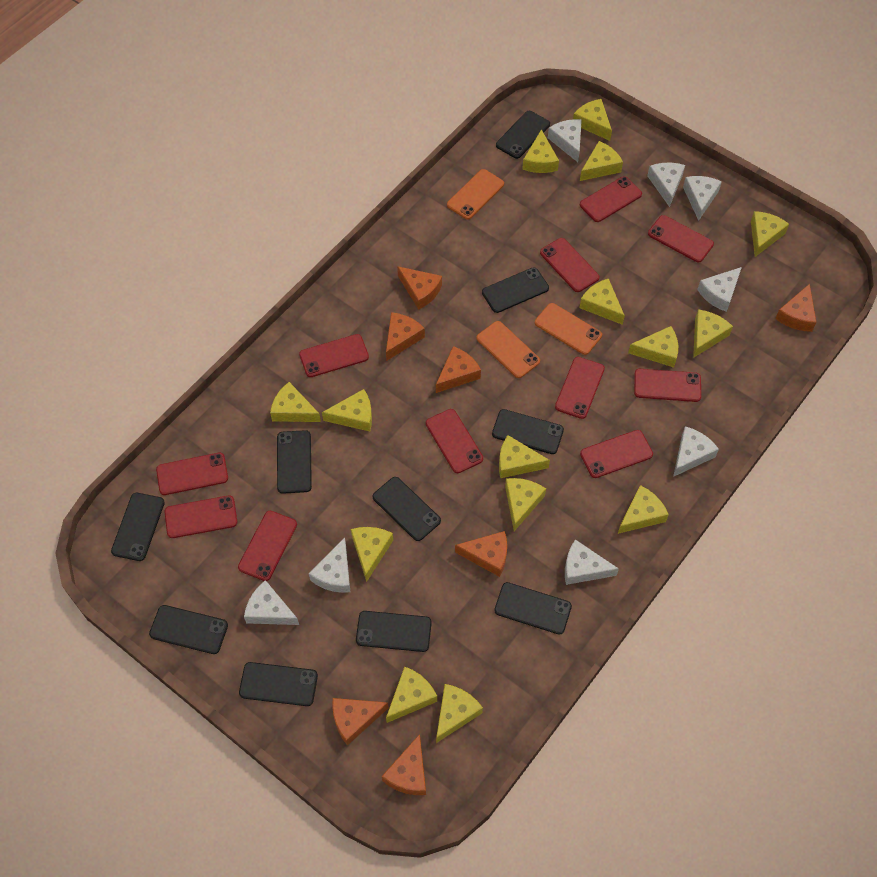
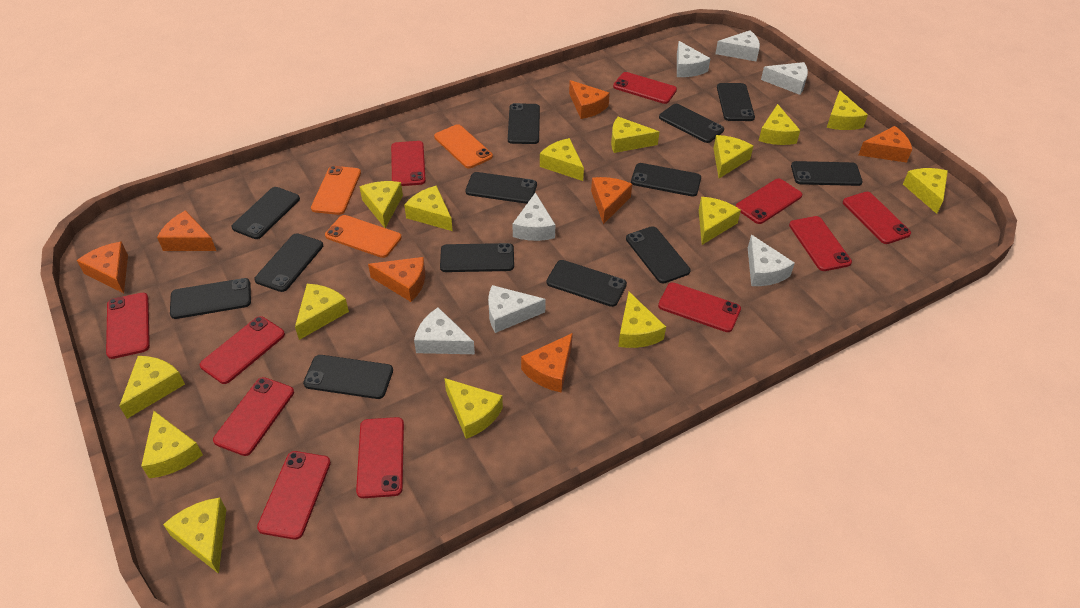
black phone: [111,493,165,561] [149,605,228,654] [239,662,318,706] [277,430,312,494] [356,611,432,652] [372,477,441,541] [482,267,549,313] [492,409,564,454] [494,582,572,635] [496,111,550,159] = 10 -> [170,278,251,319] [231,187,300,239] [254,233,323,292] [303,355,393,399] [440,243,514,272] [466,172,537,204] [508,103,540,144] [547,260,627,307] [626,226,691,283] [631,163,701,197] [659,104,724,143] [717,83,755,121] [791,161,863,186] = 13
white cheese: [244,580,299,625] [309,537,350,593] [548,119,582,162] [565,539,619,585] [647,163,685,207] [673,426,719,477] [683,176,722,221] [697,267,742,312] = 8 -> [414,307,475,354] [488,285,546,333] [513,192,555,241] [677,41,711,77] [715,30,760,62] [748,235,795,286] [761,62,808,95] = 7

